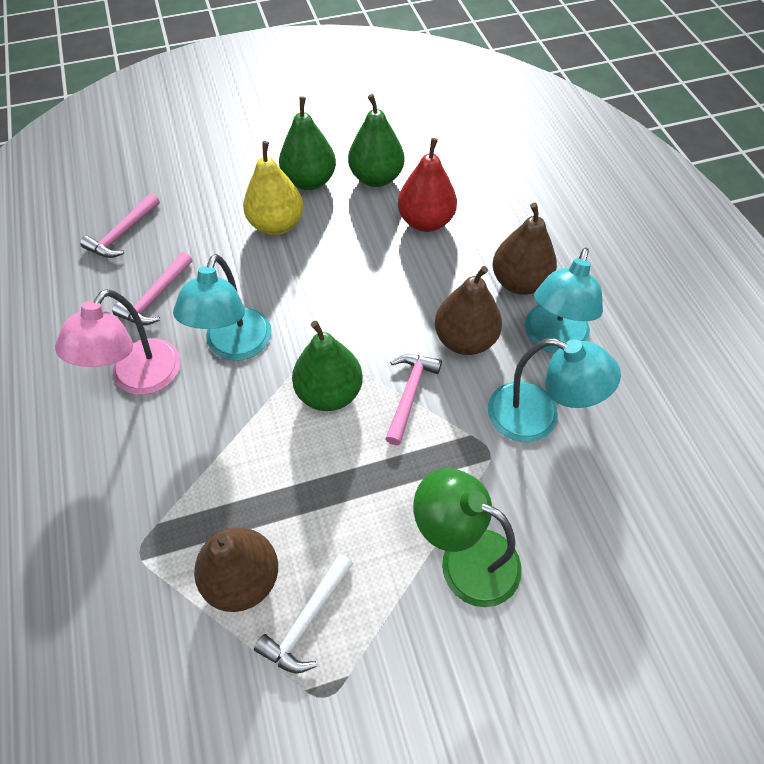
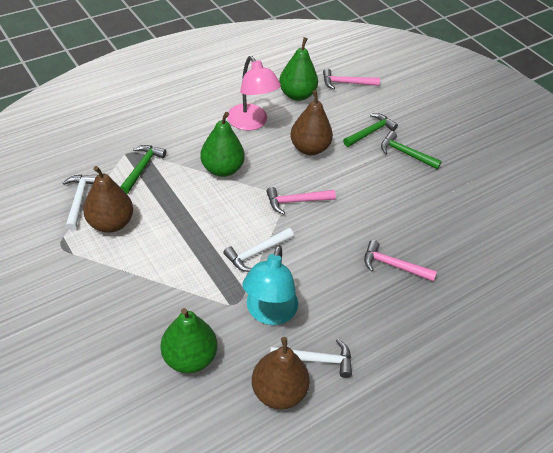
green hammer: none = 0 -> [120,145,166,194] [343,113,398,147] [381,131,442,169] = 3
green lamp: [413,468,522,607] = 1 -> none = 0
red pear: [398,138,457,232] = 1 -> none = 0
turquoise lamp: [173,254,272,361] [488,338,621,442] [525,247,603,353] = 3 -> [242,245,298,325] = 1
white hammer: [254,553,353,673] = 1 -> [63,175,97,230] [223,228,294,272] [270,339,352,378] = 3
yellow pear: [243,141,303,235] = 1 -> none = 0

